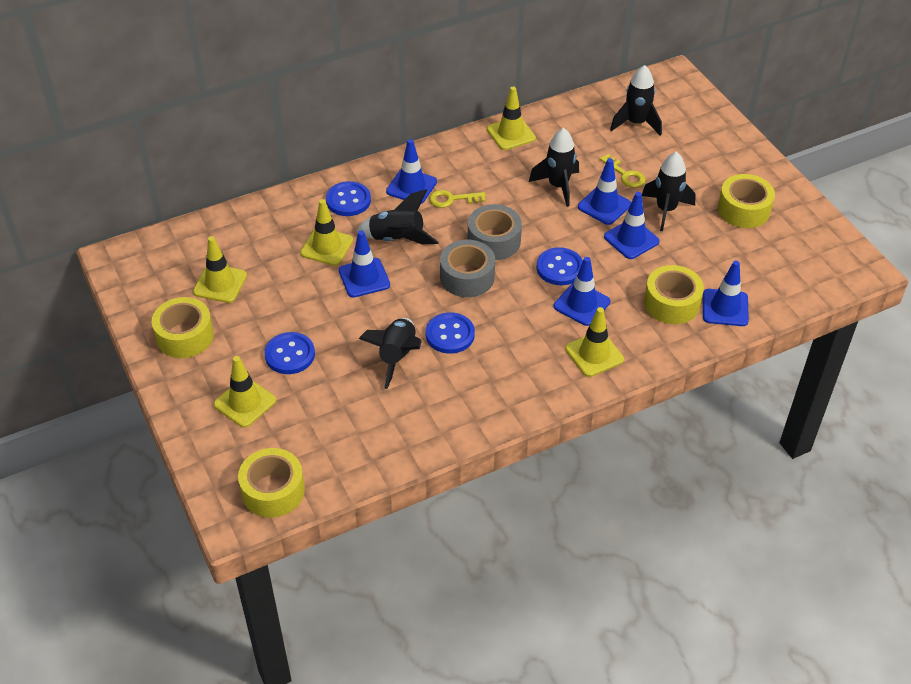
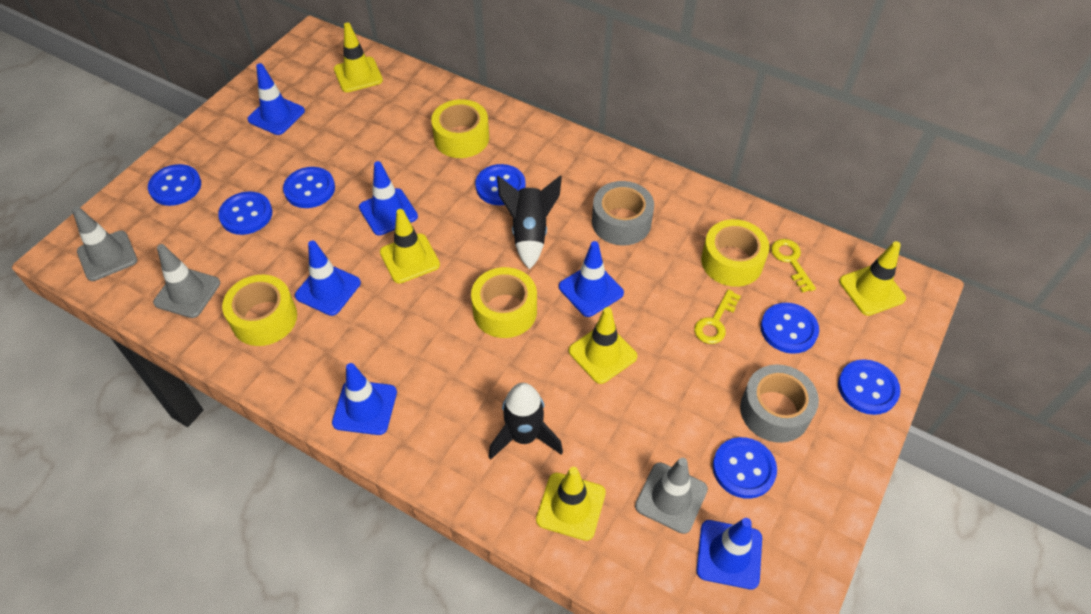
black rocket: [356,189,439,244] [358,318,422,389] [529,128,579,207] [610,65,662,136] [642,152,696,231] = 5 -> [488,383,563,460] [497,176,562,270] = 2
blue button: [264,332,315,374] [326,181,371,216] [426,312,475,354] [536,247,583,285] = 4 -> [148,164,201,206] [218,191,272,235] [283,167,335,208] [475,164,526,205] [713,437,777,499] [761,303,819,354] [838,359,901,415] = 7
grey traffic cone: none = 0 -> [72,206,137,281] [153,244,220,318] [635,458,708,534] = 3

